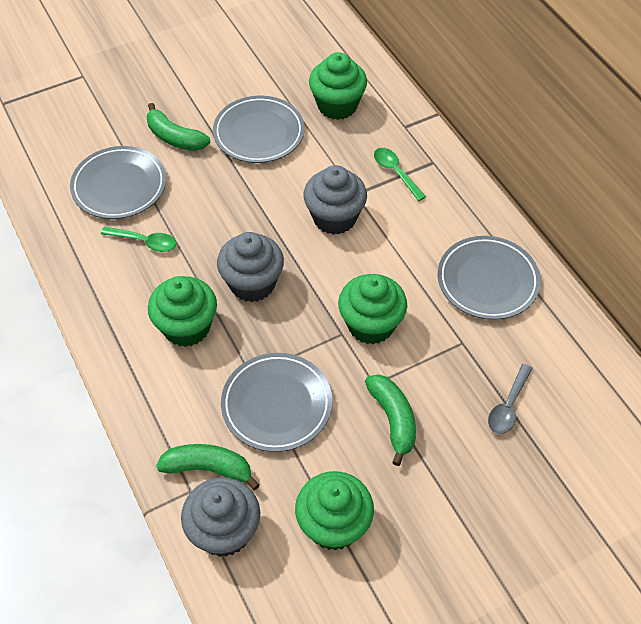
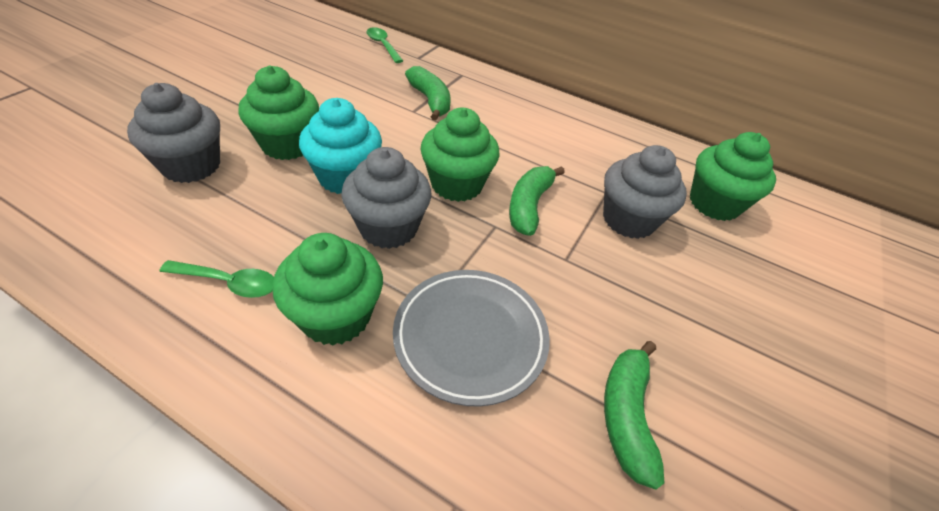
grey plate: [70,146,166,219] [213,96,305,163] [221,353,333,452] [438,236,541,320] = 4 -> [393,270,550,407] = 1
grey spoon: [488,364,533,434] = 1 -> none = 0
turquoise cupcake: none = 0 -> [299,98,382,194] = 1

